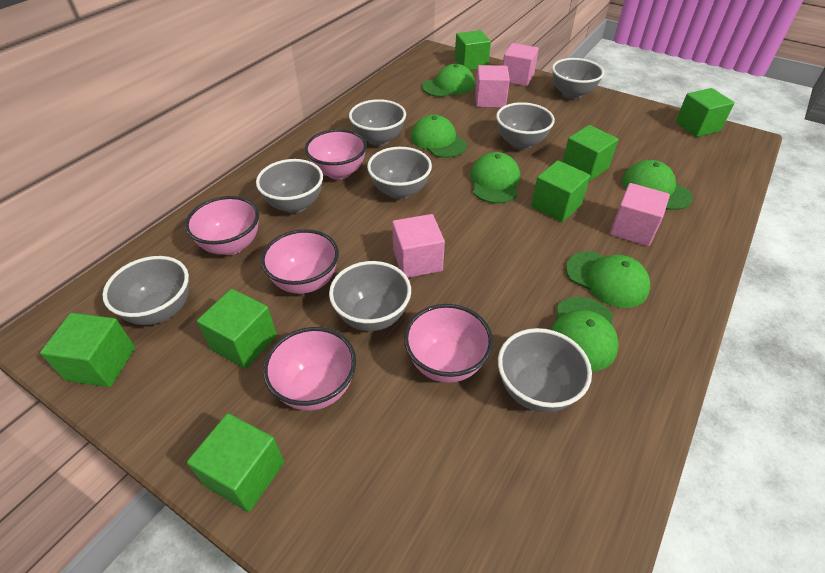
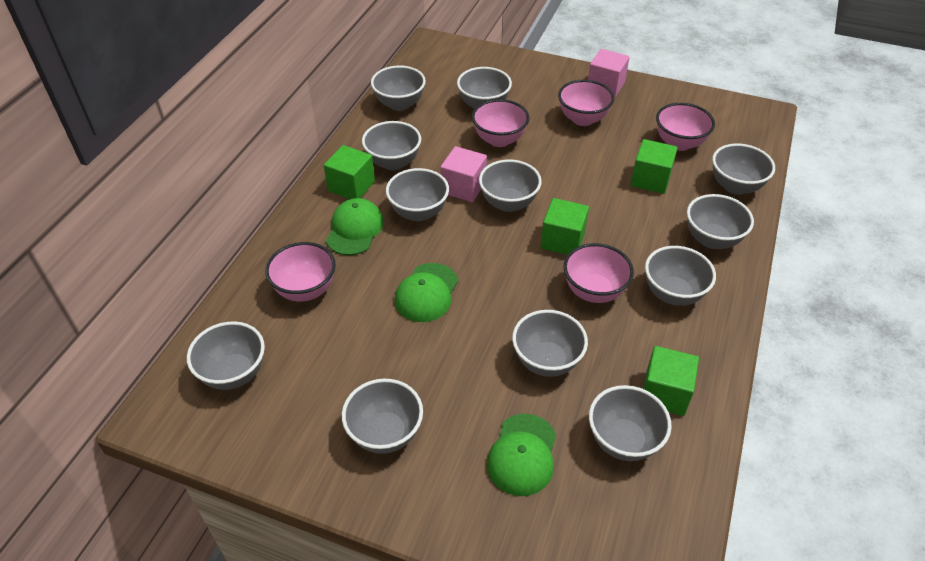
green cap: [411,115,467,158] [422,64,475,97] [470,152,520,203] [550,297,619,371] [566,251,650,308] [622,160,693,210] = 6 -> [326,198,384,255] [395,263,458,322] [487,414,556,496] = 3
green cube: [40,313,135,387] [187,413,284,512] [197,289,277,369] [455,30,491,70] [531,160,590,222] [562,125,618,181] [675,88,735,137] = 7 -> [324,145,375,199] [541,198,589,255] [631,139,678,194] [643,346,699,416] = 4
grey bowl: [102,256,189,325] [256,159,323,213] [329,261,411,331] [349,99,406,146] [367,147,432,199] [496,102,555,150] [498,328,592,412] [552,58,604,99] = 8 -> [187,321,265,390] [342,379,423,454] [362,121,421,170] [371,66,426,111] [386,168,449,221] [457,67,512,109] [479,159,542,212] [512,310,588,377] [589,385,672,461] [645,246,716,306] [687,194,754,249] [712,143,775,195] = 12
pink cube: [392,214,445,278] [475,65,510,108] [503,43,539,86] [610,183,670,246] = 4 -> [440,146,487,202] [588,49,630,97] = 2

